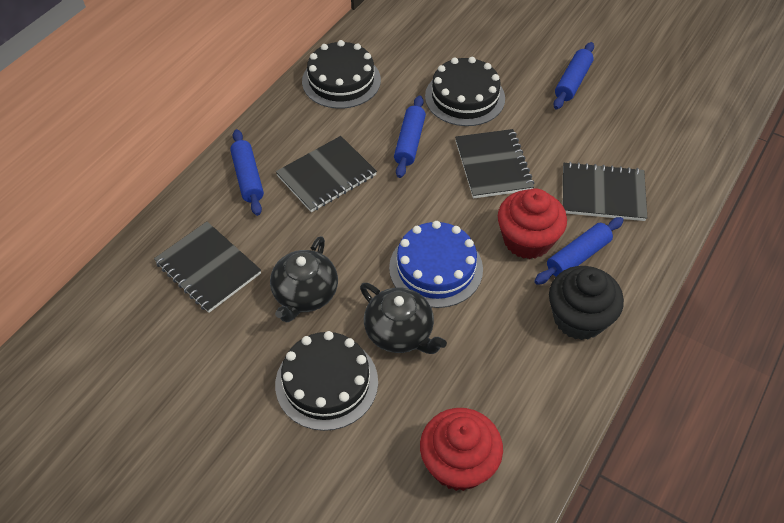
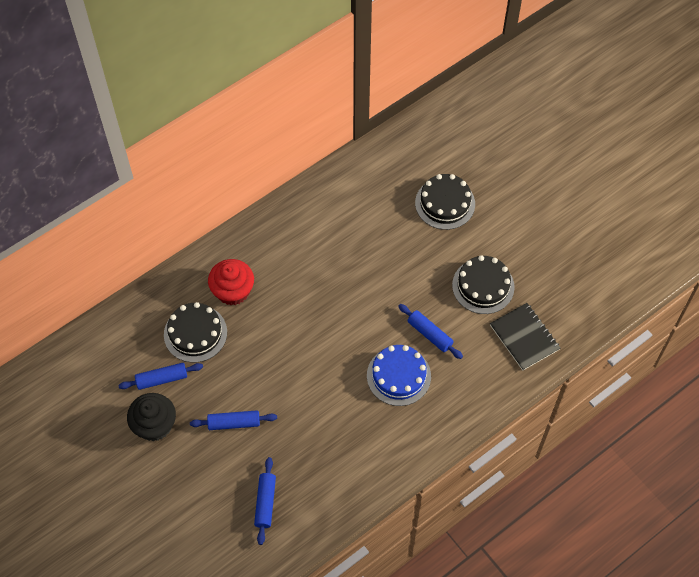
black notebook: [154,222,261,313] [276,136,377,212] [455,129,534,199] [563,162,647,221] = 4 -> [490,303,560,371] = 1
black teapot: [270,236,338,322] [360,283,447,354] = 2 -> none = 0
red cupcake: [420,408,503,491] [498,188,567,259] = 2 -> [208,259,254,305] = 1

